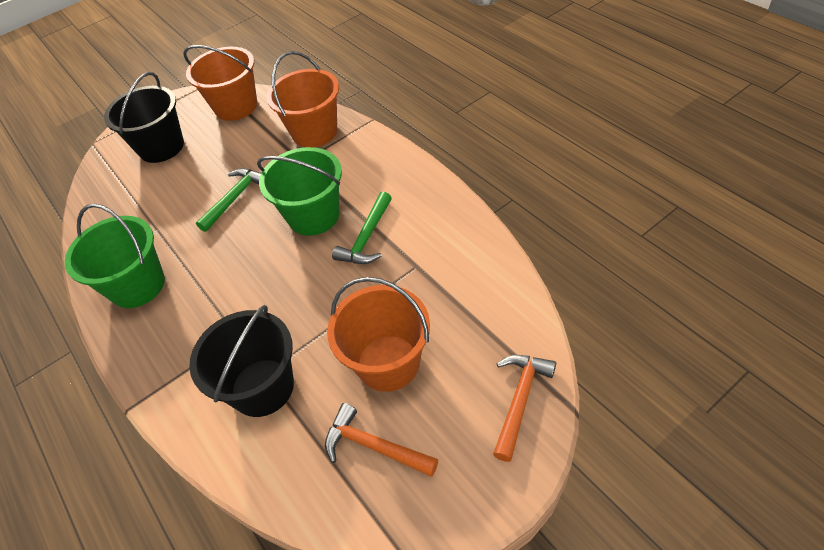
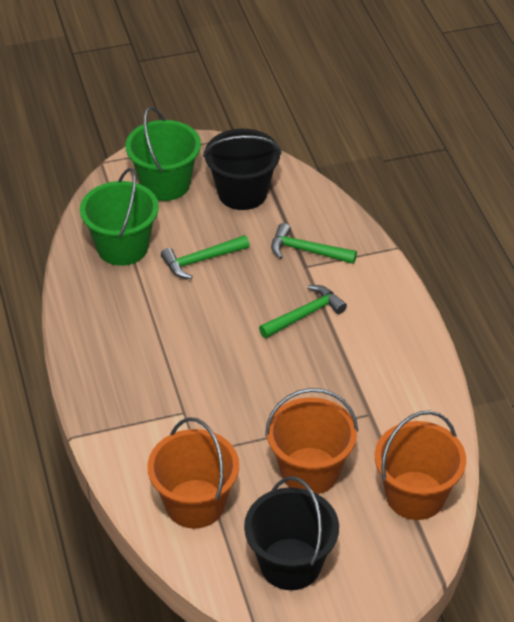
green hammer: [196,168,261,232] [332,192,392,264] = 2 -> [161,235,249,279] [259,285,347,338] [271,223,357,264] = 3
orange hammer: [325,403,438,477] [493,355,556,462] = 2 -> none = 0

